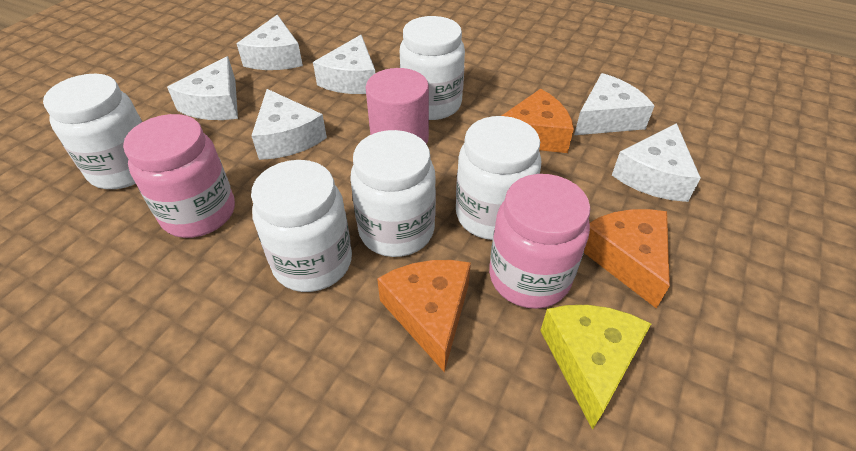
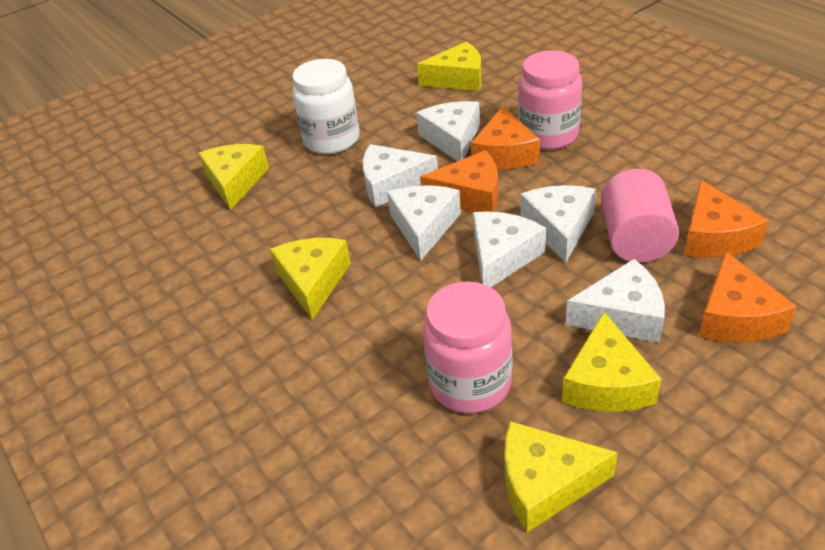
orange cheese: [377,260,471,373] [502,89,574,153] [584,209,670,309] = 3 -> [420,150,498,212] [471,106,540,169] [684,180,769,258] [699,251,797,342] = 4
white jar: [43,74,142,189] [251,160,352,292] [350,130,436,257] [400,16,465,120] [456,116,541,240] = 5 -> [292,59,360,154] = 1
yellow cheese: [540,305,651,430] = 1 -> [198,144,269,210] [270,238,351,320] [417,41,482,91] [505,421,618,533] [562,312,661,412] = 5

